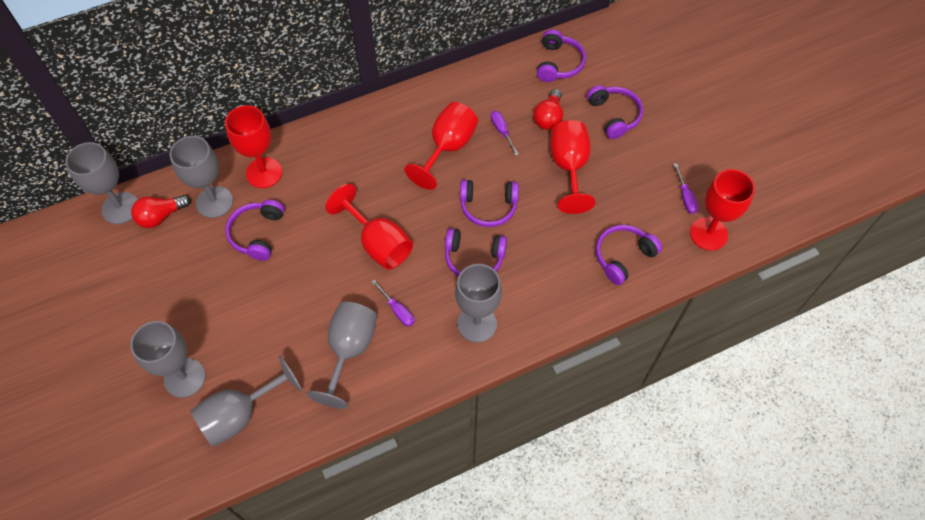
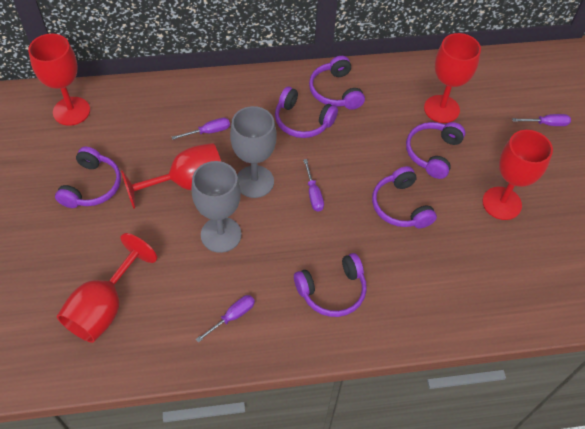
grey goblet: [66,142,138,224] [130,321,206,398] [170,136,233,218] [190,355,302,447] [307,302,377,409] [455,264,502,343] = 6 -> [191,161,241,253] [230,106,277,198] = 2
purple screwdriver: [372,280,415,327] [491,111,519,155] [673,163,699,214] = 3 -> [172,118,230,140] [196,295,255,343] [303,159,324,212] [512,114,571,126] = 4
red light bulb: [131,195,190,228] [533,89,563,130] = 2 -> none = 0

